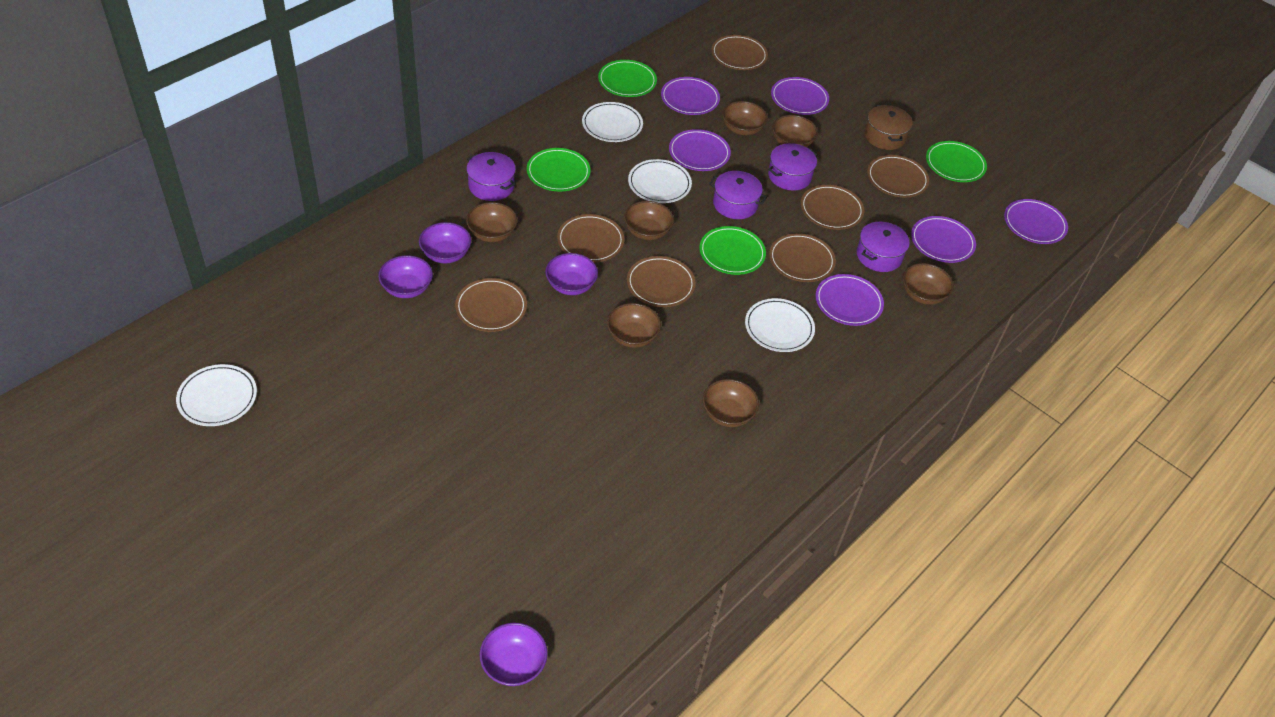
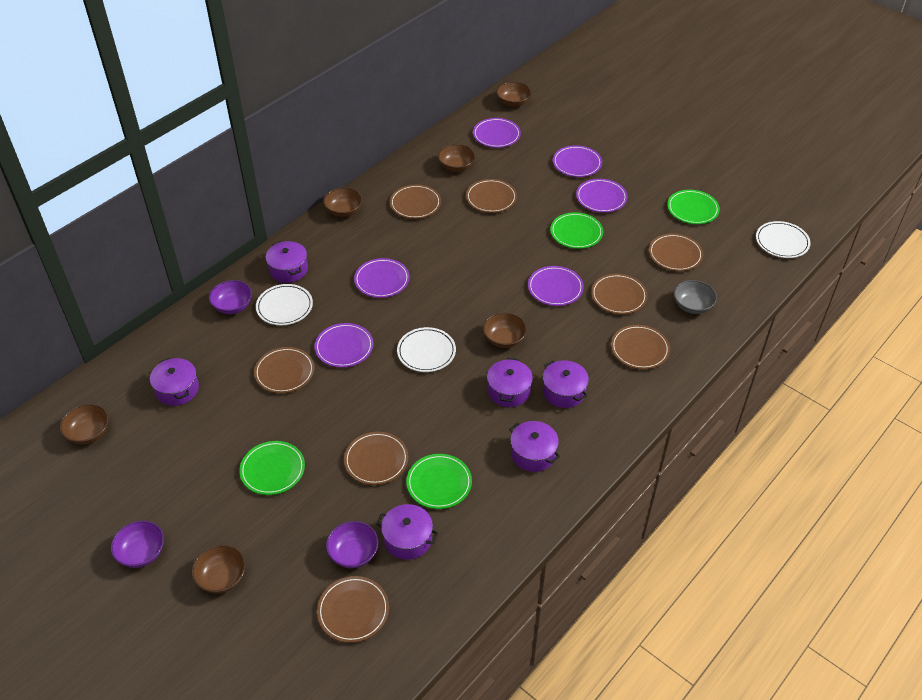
brown bowl: [466,202,517,242] [607,303,661,348] [624,201,674,240] [703,379,759,427] [722,101,768,135] [772,115,818,147] [903,263,954,305] = 7 -> [60,404,109,444] [192,545,246,593] [323,187,363,217] [438,144,475,172] [483,312,527,348] [496,82,531,107] = 6
brown plate: [455,278,527,332] [557,214,625,262] [627,256,696,307] [711,35,768,70] [769,233,836,282] [801,185,864,230] [867,155,929,198] = 7 -> [254,347,314,393] [317,576,389,643] [344,432,409,485] [390,184,441,219] [466,179,517,213] [591,274,648,314] [611,325,670,369] [649,233,703,271] = 8
brown pot: [865,105,913,150] = 1 -> none = 0
grey bowl: none = 0 -> [674,280,717,314] = 1
purple bowl: [378,255,433,298] [419,222,471,263] [479,623,548,686] [545,253,598,295] = 4 -> [111,521,164,568] [209,280,252,314] [326,521,378,568] = 3
purple pot: [466,152,516,201] [709,171,767,219] [768,143,818,191] [857,222,910,272] = 4 -> [150,358,199,406] [266,241,308,283] [376,504,438,560] [487,358,533,407] [509,421,560,472] [543,360,589,408] = 6
white plate: [176,364,257,426] [582,102,643,142] [628,159,692,203] [745,298,815,352] = 4 -> [256,284,313,325] [397,327,456,372] [756,221,811,258] = 3

